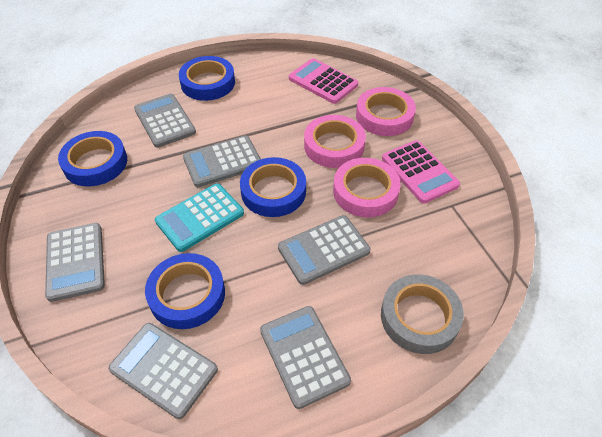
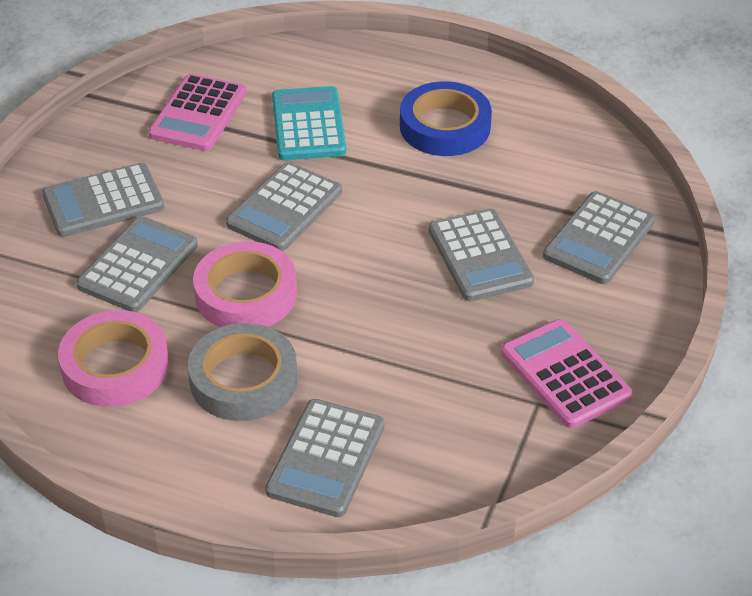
blue tape: [58,131,127,186] [145,253,225,329] [179,56,235,101] [240,157,306,217] = 4 -> [400,81,492,156] = 1
pink tape: [304,115,366,168] [333,158,401,217] [356,87,416,136] = 3 -> [58,310,169,407] [193,241,297,327] = 2

